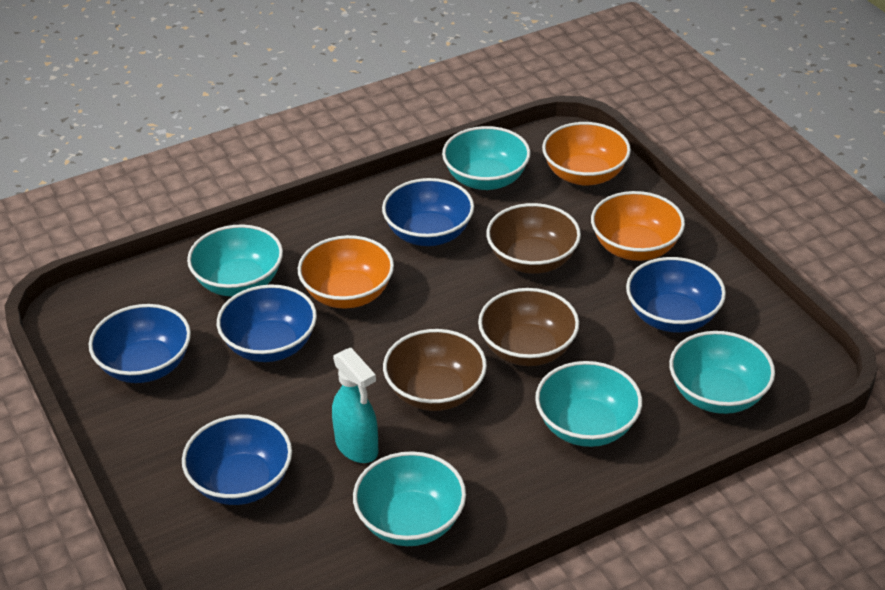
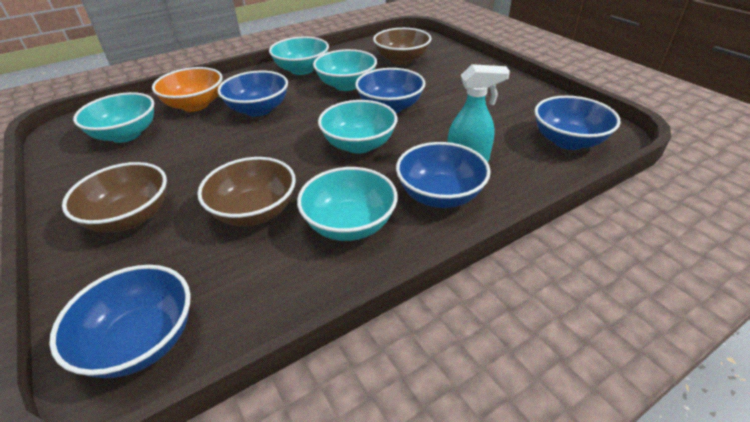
orange bowl: [298,235,394,309] [542,122,631,186] [591,191,685,261] = 3 -> [152,67,222,112] = 1

